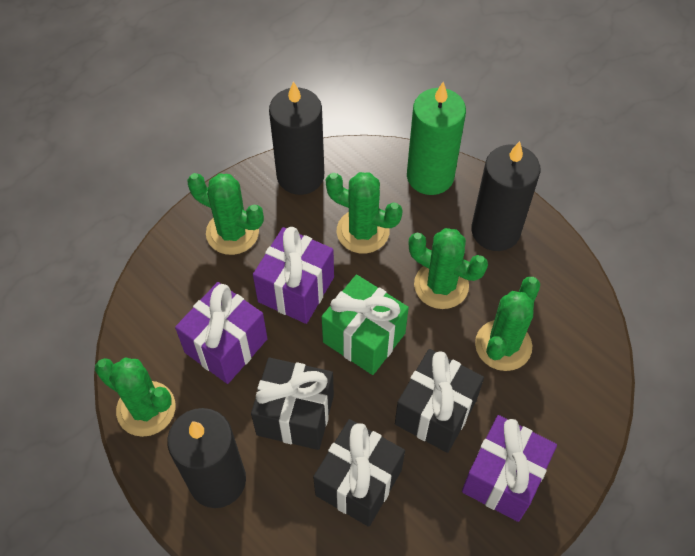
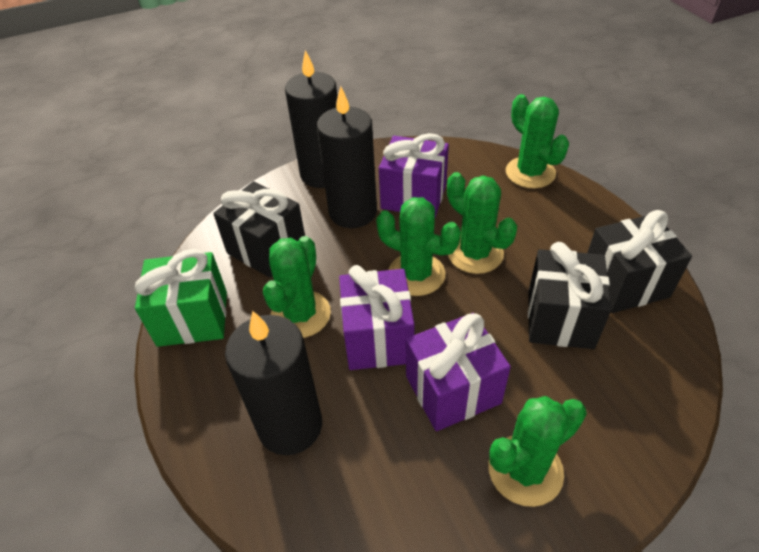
green candle: [407,82,466,195] = 1 -> none = 0

